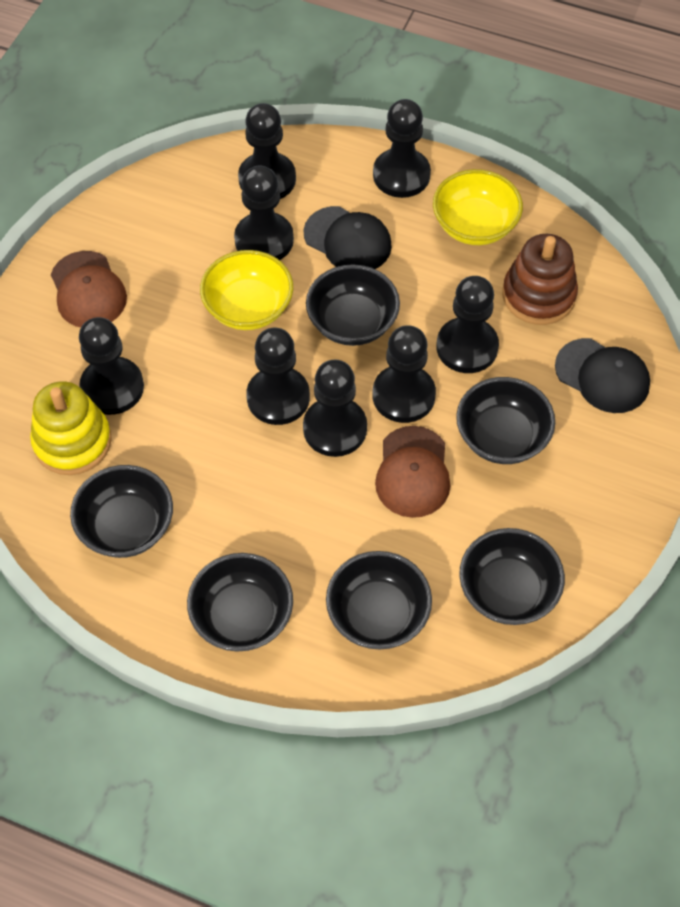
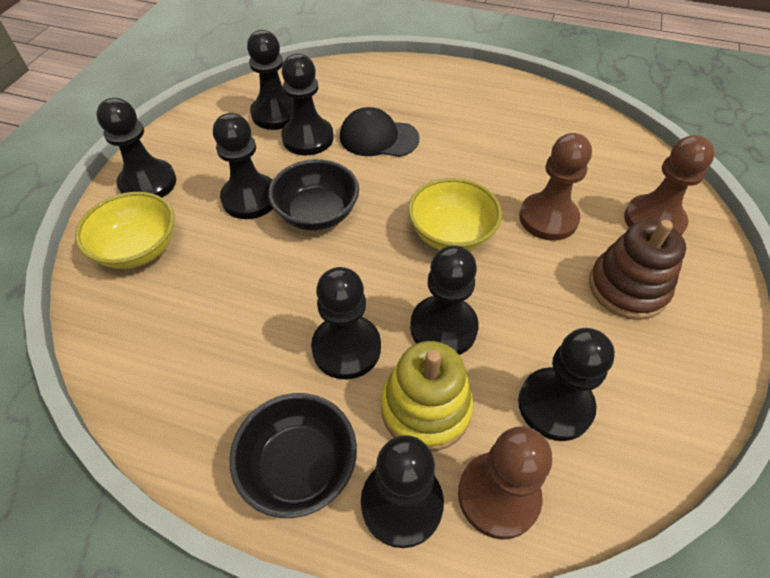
black bowl: [70,465,173,558] [187,553,293,651] [306,264,400,346] [326,551,432,650] [456,377,555,464] [459,528,565,625] = 6 -> [229,393,357,518] [268,159,359,231] = 2
black cap: [303,206,392,269] [555,338,650,413] = 2 -> [340,107,419,157] = 1
brown cap: [51,251,127,327] [375,426,450,518] = 2 -> none = 0
brown pawn: none = 0 -> [458,426,552,540] [519,133,592,241] [624,135,715,235] = 3

